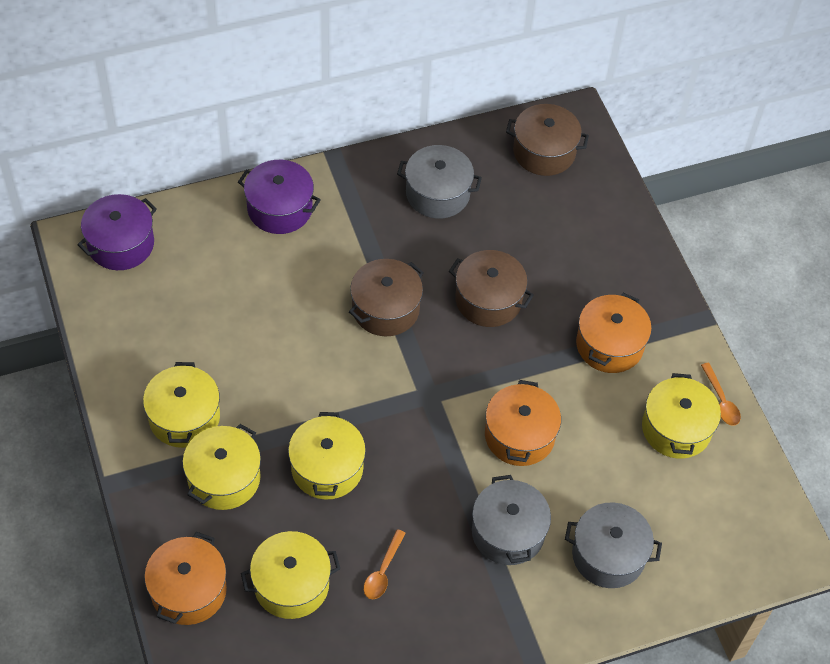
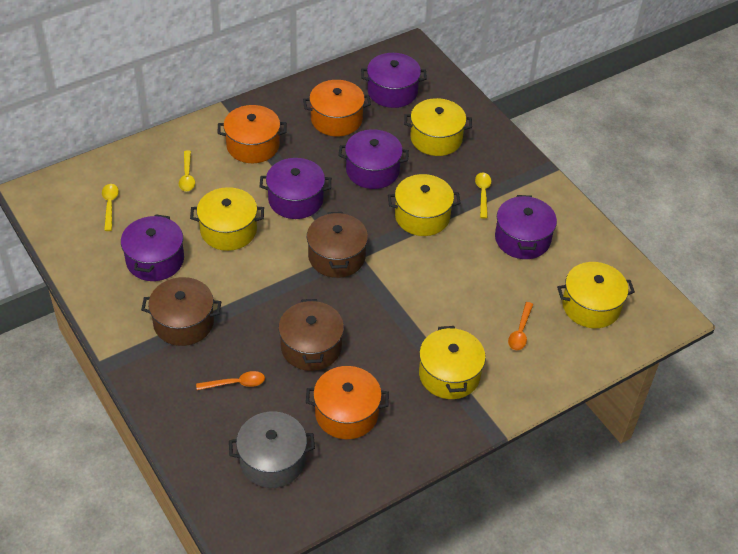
grey pot: [397,145,482,219] [472,475,551,565] [565,502,662,588] = 3 -> [229,412,315,488] = 1
purple pot: [77,194,157,270] [238,160,320,234] = 2 -> [121,214,184,281] [260,158,331,219] [338,129,409,189] [361,53,427,108] [495,195,557,259] = 5
yellow spoon: none = 0 -> [102,184,119,231] [179,150,195,191] [475,173,491,219] = 3

